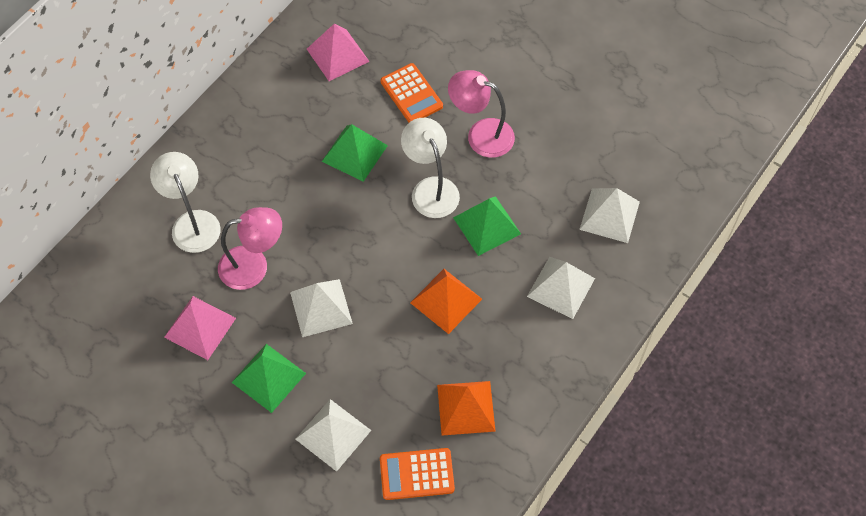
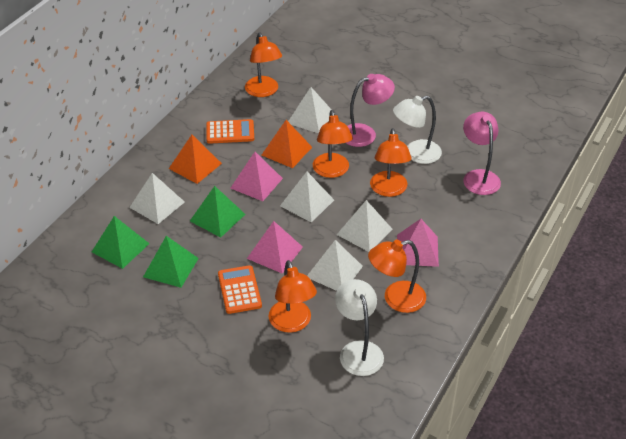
orange lamp: none = 0 -> [245,33,282,97] [269,260,317,333] [313,110,353,178] [368,240,426,313] [370,128,411,197] = 5
pink pyramid: [164,296,236,360] [307,24,370,81] = 2 -> [231,152,283,201] [247,221,303,274] [397,219,439,267] = 3
white pyramid: [290,279,353,337] [295,399,371,472] [527,257,595,319] [579,188,640,243] = 4 -> [129,173,185,224] [280,172,334,223] [288,87,332,133] [307,240,363,291] [337,200,392,252] = 5

